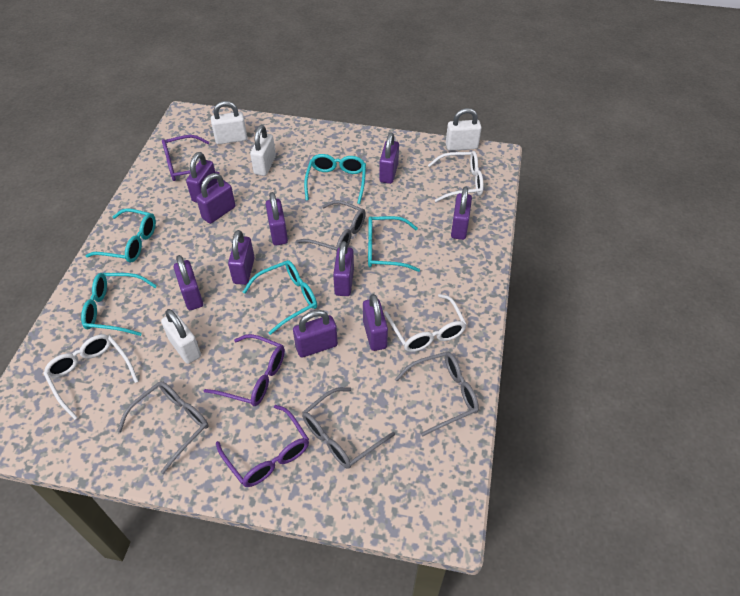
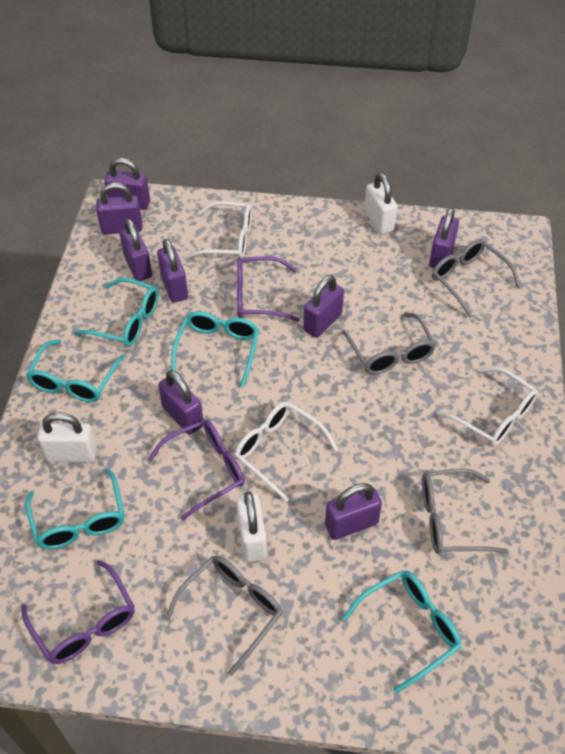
purple padlock: [174,255,203,310] [186,152,218,202] [196,173,235,224] [228,230,255,285] [265,192,288,245] [293,310,338,358] [333,241,354,296] [363,294,388,351] [379,133,399,184] [451,187,472,240] = 10 -> [96,183,142,235] [104,158,150,210] [119,218,152,281] [157,239,188,303] [158,370,203,435] [303,275,344,338] [325,483,382,540] [429,208,459,268] = 8
white padlock: [161,309,201,364] [211,101,247,144] [250,125,276,176] [446,108,482,151] = 4 -> [38,412,97,462] [236,491,267,562] [364,173,398,234] = 3

